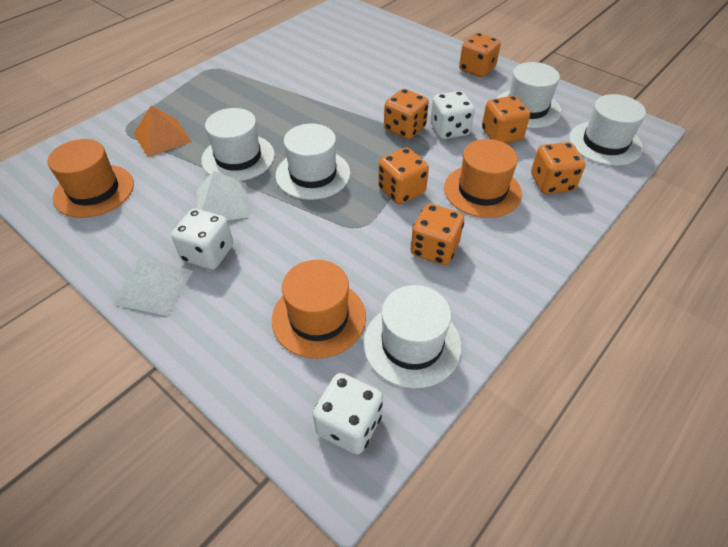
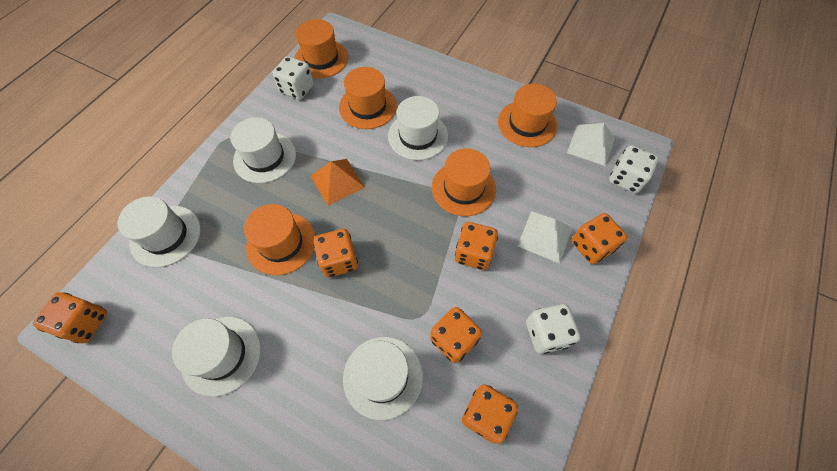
orange hat: [47,139,134,218] [272,260,366,359] [444,139,522,218] = 3 -> [244,204,315,275] [294,19,348,79] [339,67,397,129] [432,148,496,216] [498,84,558,147] = 5

